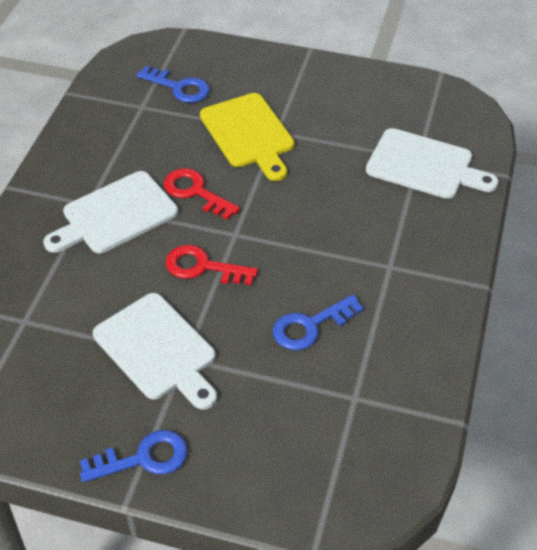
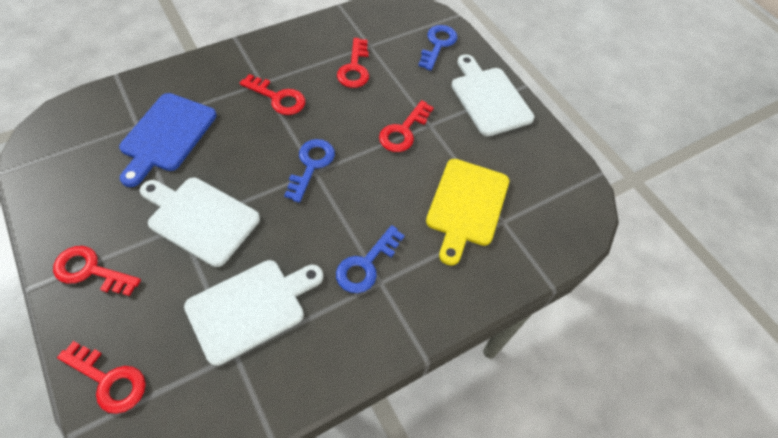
blue cutting board: none = 0 -> [119,93,217,187] = 1
red key: [164,168,240,220] [166,245,258,285] = 2 -> [53,246,141,296] [57,341,146,414] [240,74,305,115] [337,38,369,88] [379,100,434,152] = 5

